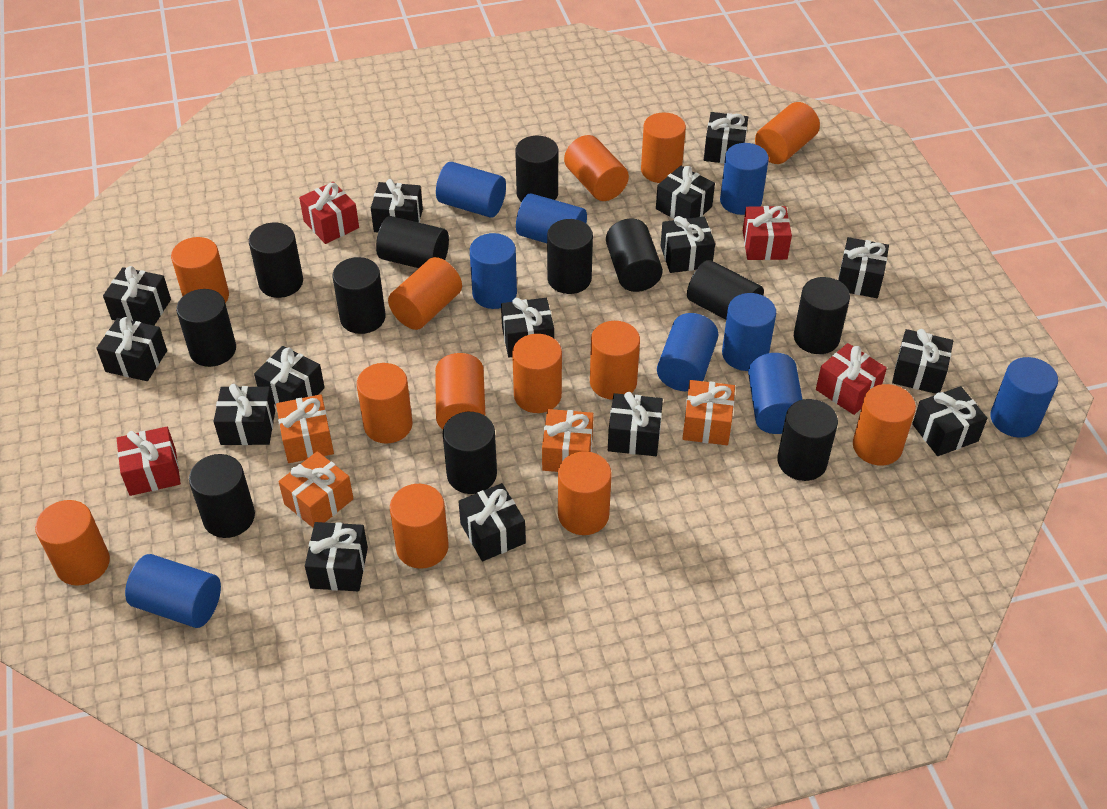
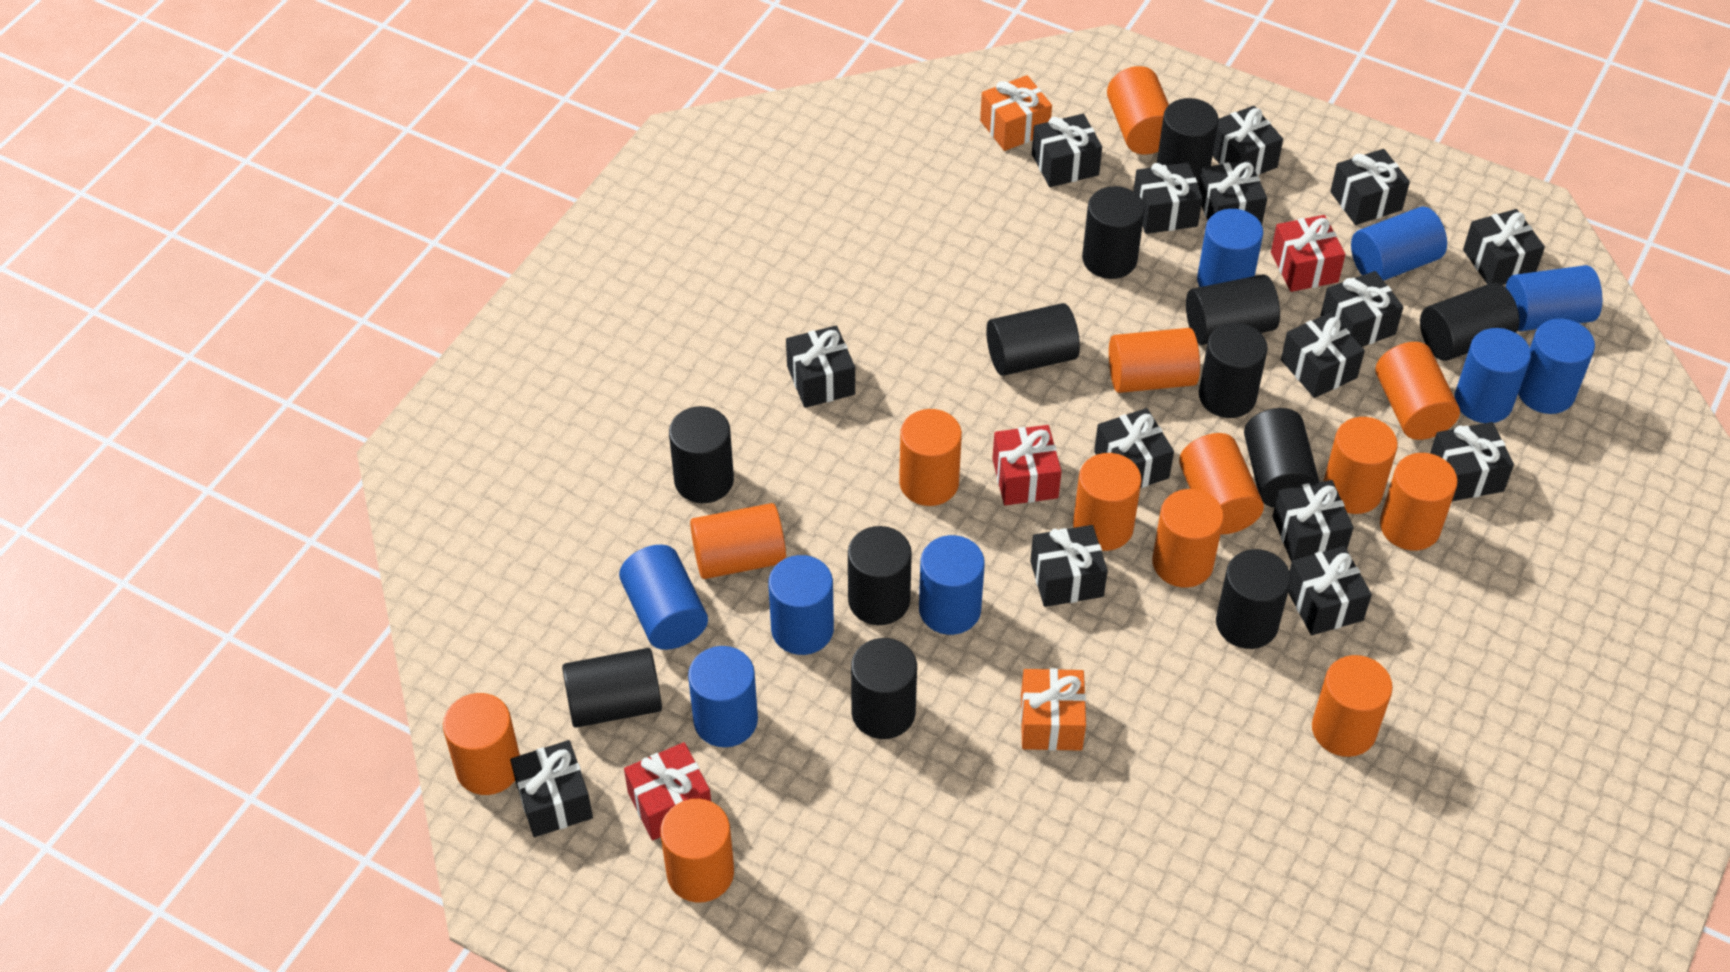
orange gift: [276,394,334,463] [278,451,354,528] [542,409,594,472] [682,380,735,445] = 4 -> [980,75,1052,151] [1021,668,1086,751] = 2
red gift: [116,427,181,496] [299,182,359,244] [743,206,792,260] [816,343,887,415] = 4 -> [624,742,711,840] [992,425,1062,505] [1271,215,1345,292] = 3

